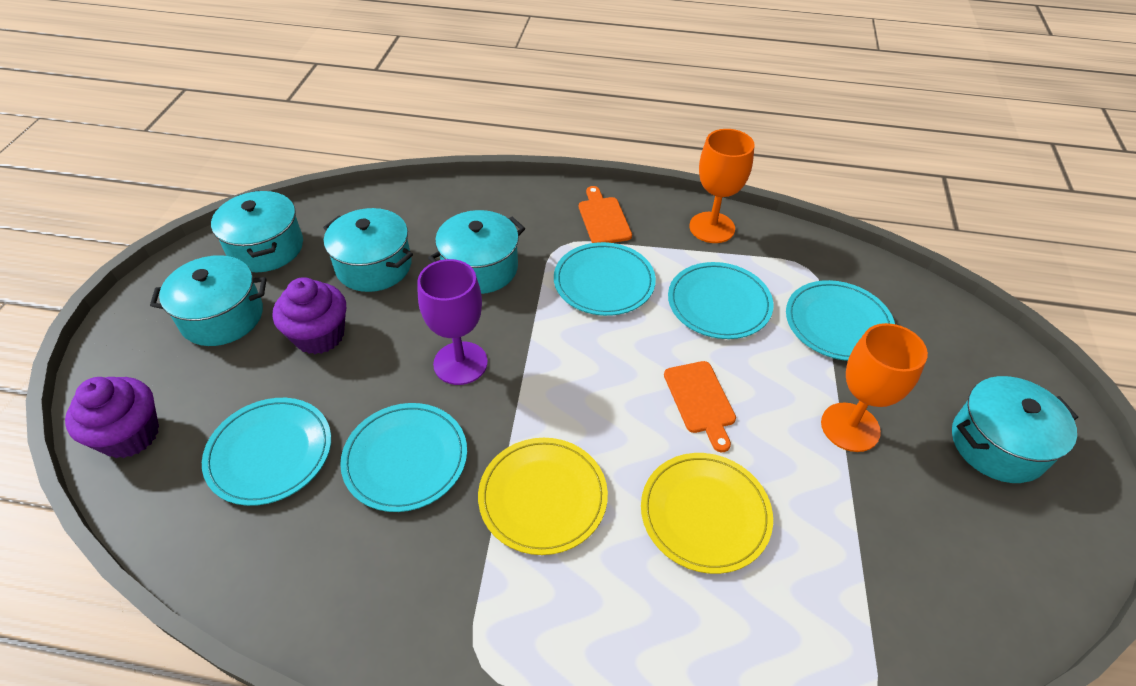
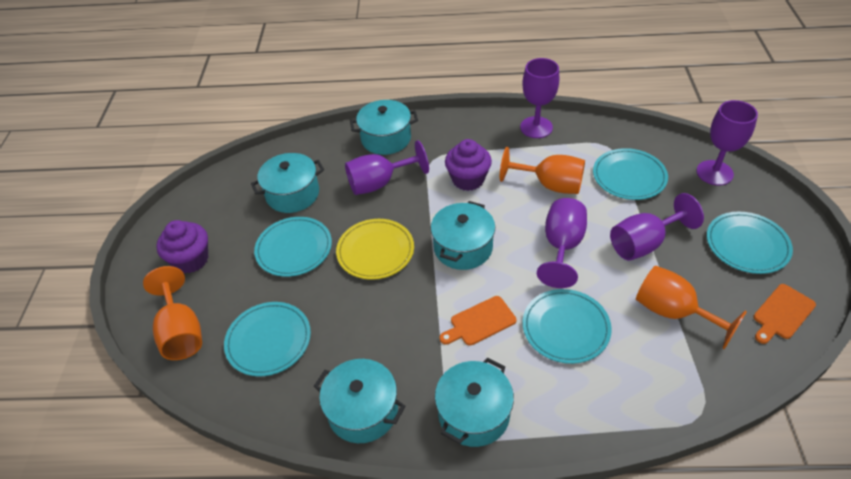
orange goblet: [689,129,755,243] [821,323,928,452] = 2 -> [143,266,202,360] [500,147,585,194] [636,265,747,349] = 3
purple goblet: [417,259,488,385] = 1 -> [345,140,429,195] [520,58,559,138] [537,198,587,288] [610,193,704,261] [696,100,758,185] = 5
yellow plate: [478,438,608,555] [641,453,773,574] = 2 -> [336,219,414,280] = 1

